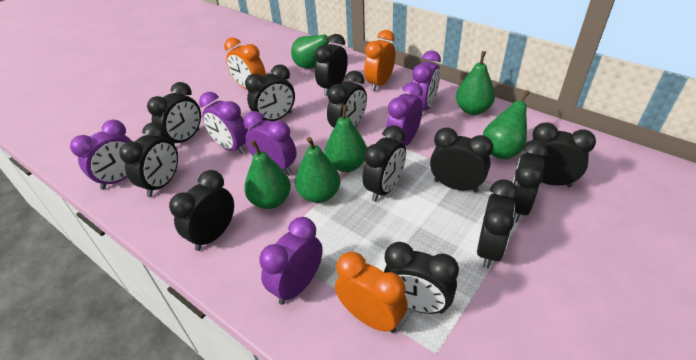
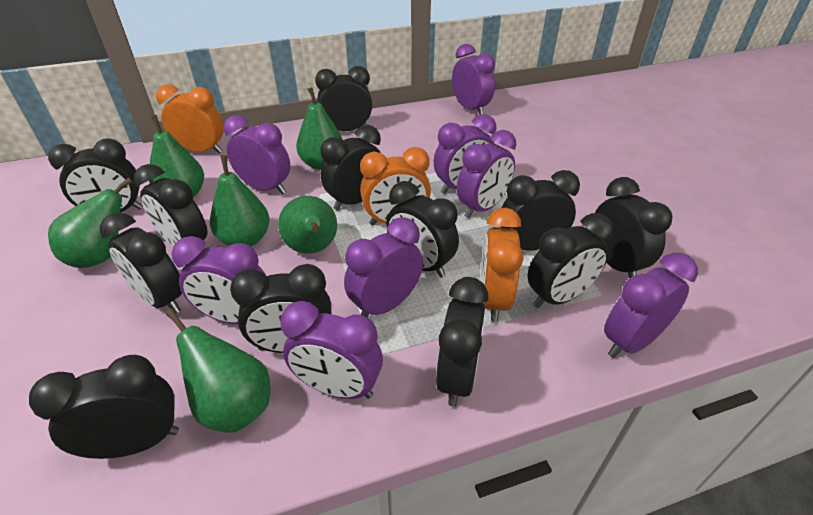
purple clock: [70,119,132,190] [199,92,248,155] [244,111,297,176] [259,217,323,305] [386,82,423,146] [410,50,441,110] = 6 -> [172,236,266,324] [223,115,290,194] [280,301,383,399] [344,217,423,317] [434,114,496,194] [452,44,495,115] [457,130,516,218] [604,253,698,358] = 8

